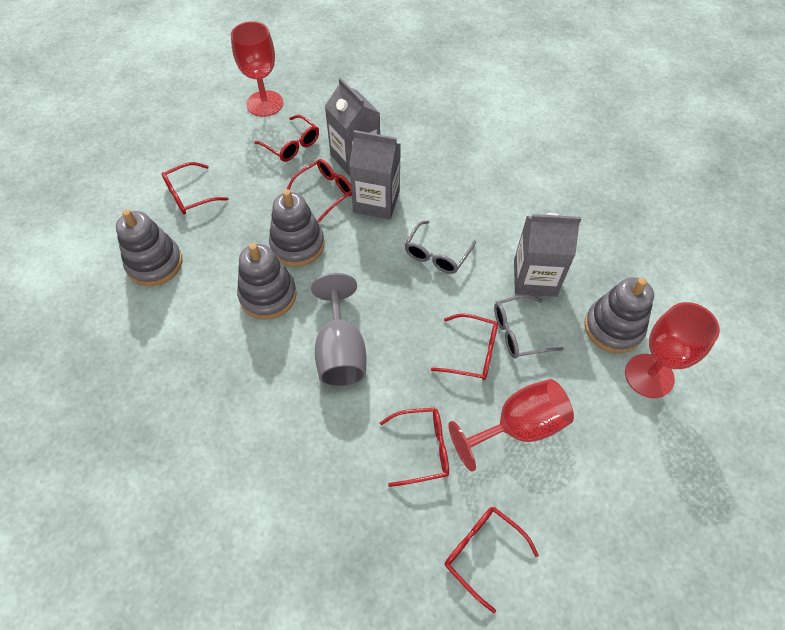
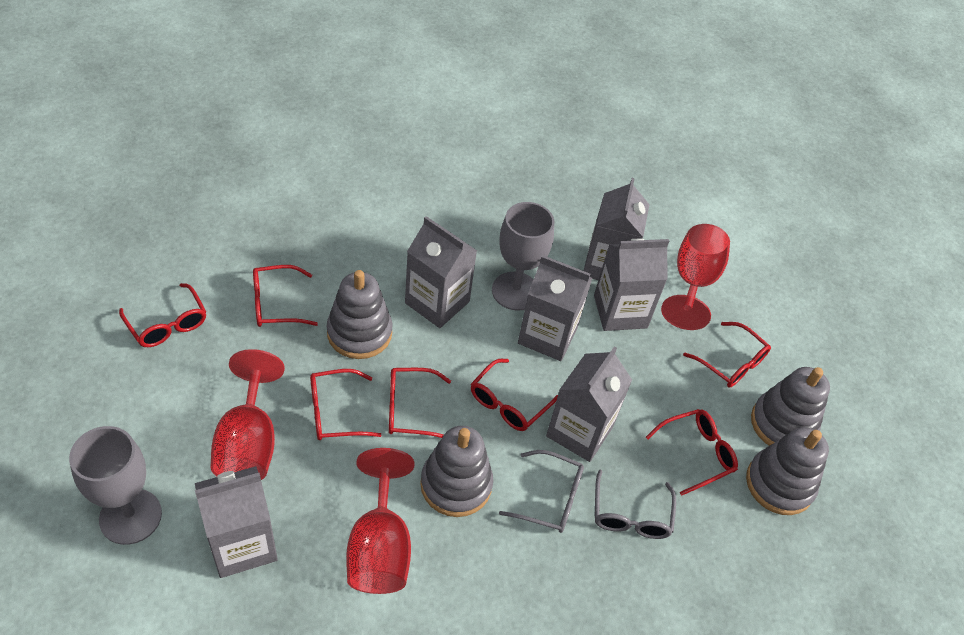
grey carton: [325,77,380,176] [349,130,401,220] [514,213,581,297] = 3 -> [195,466,278,578] [405,216,477,328] [518,255,592,361] [546,347,632,462] [584,178,650,280] [594,239,669,331] = 6
grey goblet: [311,273,366,386] = 1 -> [69,426,162,545] [492,202,554,311] = 2
red glasses: [162,162,229,214] [254,115,319,162] [287,159,352,223] [380,408,449,487] [431,314,498,380] [444,507,539,613] = 6 -> [119,283,206,347] [253,265,318,327] [310,369,381,440] [389,368,451,438] [471,359,558,431] [646,409,738,496] [683,322,771,388] = 7

